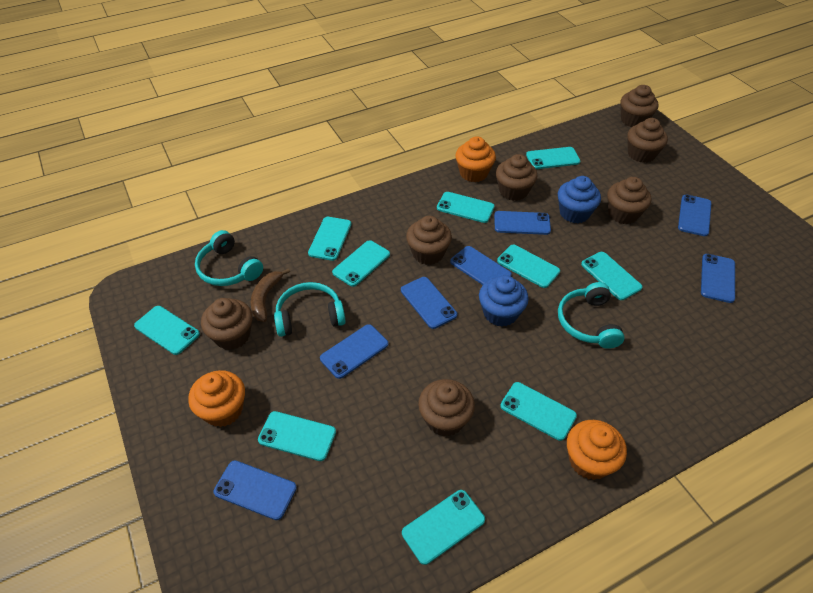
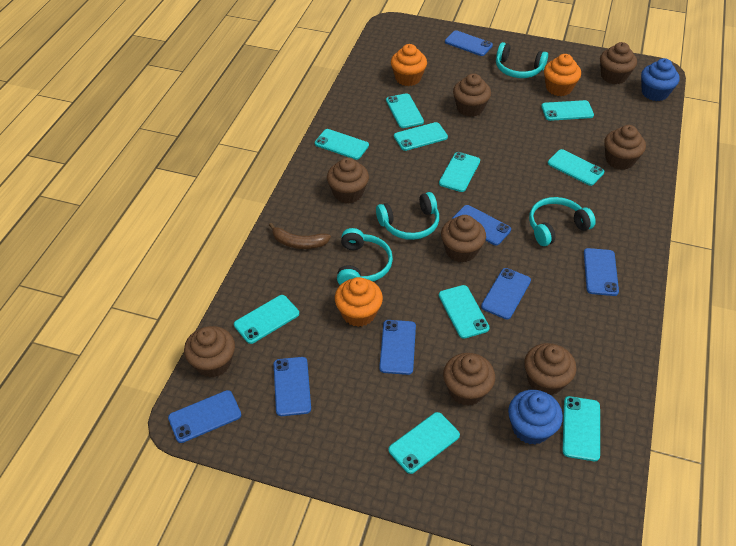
brown cupcake: [201,298,253,350] [406,216,452,265] [418,379,475,436] [496,154,538,201] [607,177,651,224] [620,85,659,127] [627,118,668,163] = 7 -> [184,326,235,377] [327,157,369,203] [441,215,486,263] [443,353,495,406] [453,73,491,117] [524,343,576,395] [600,42,637,84] [605,125,646,170] = 8
turquoise headphones: [195,230,263,286] [274,282,346,337] [558,282,625,349] = 3 -> [337,228,393,285] [376,192,439,240] [496,42,548,78] [529,197,596,246] = 4

